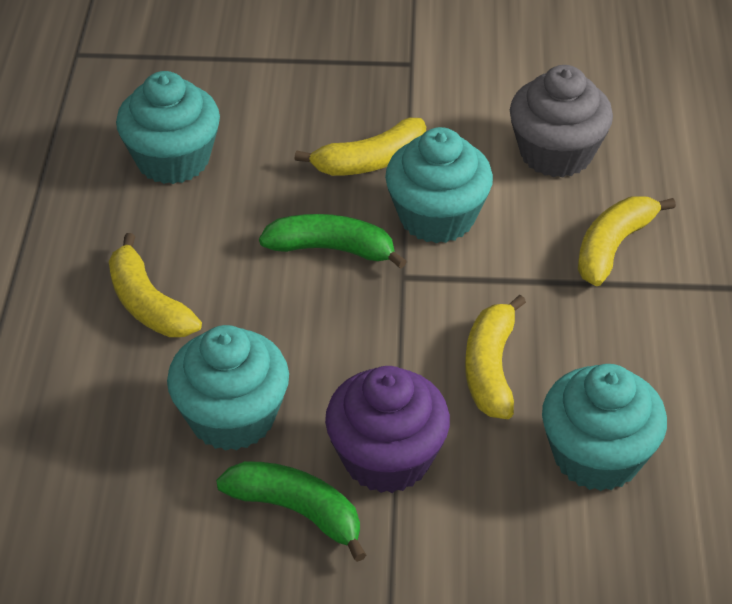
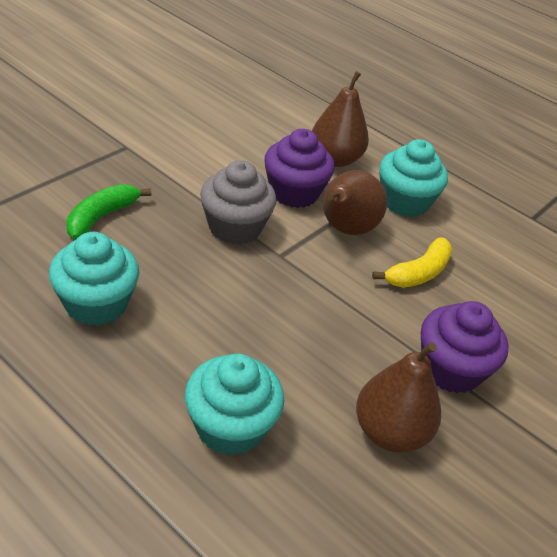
brown pear: none = 0 -> [312,71,369,167] [323,170,387,235] [356,342,441,453] = 3
green banana: [216,461,366,562] [259,214,407,269] = 2 -> [66,184,152,239] = 1
purple cupcake: [325,366,450,493] = 1 -> [264,129,334,208] [421,301,509,393] = 2
turquoise cupcake: [116,71,220,184] [167,325,289,451] [385,127,493,243] [542,364,667,491] = 4 -> [49,232,140,326] [185,354,284,456] [379,139,448,217] = 3
yellow banana: [109,233,202,337] [295,118,426,176] [465,295,526,419] [578,196,676,286] = 4 -> [372,238,453,288] = 1

